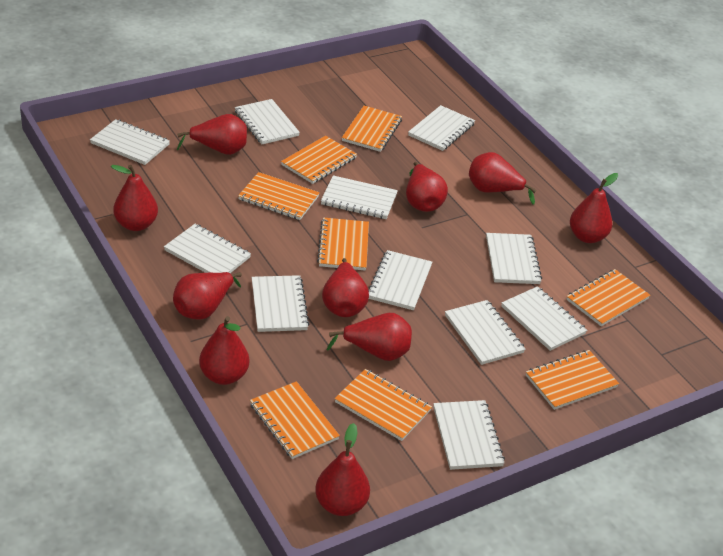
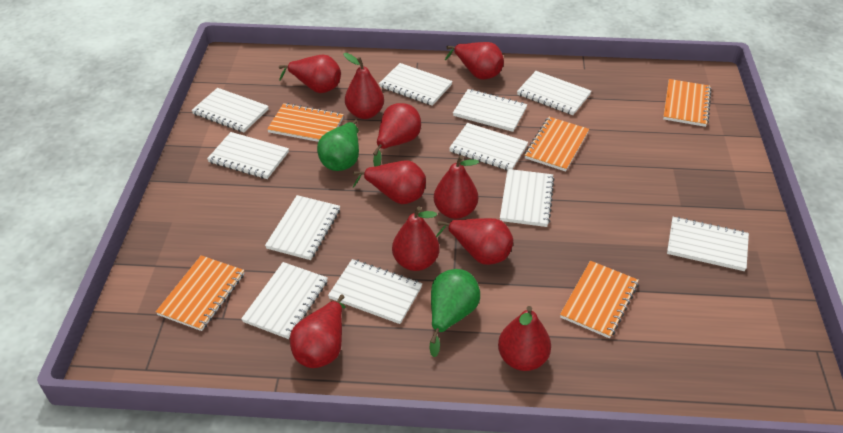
green pear: none = 0 -> [317,120,359,171] [429,269,480,357] = 2
orange notebook: [238,172,320,220] [250,381,340,459] [281,136,357,184] [317,217,369,270] [335,369,432,441] [342,106,402,152] [526,350,619,410] [566,269,650,326] = 8 -> [156,255,244,331] [267,103,344,142] [525,117,589,172] [560,261,639,339] [663,79,712,127] = 5

